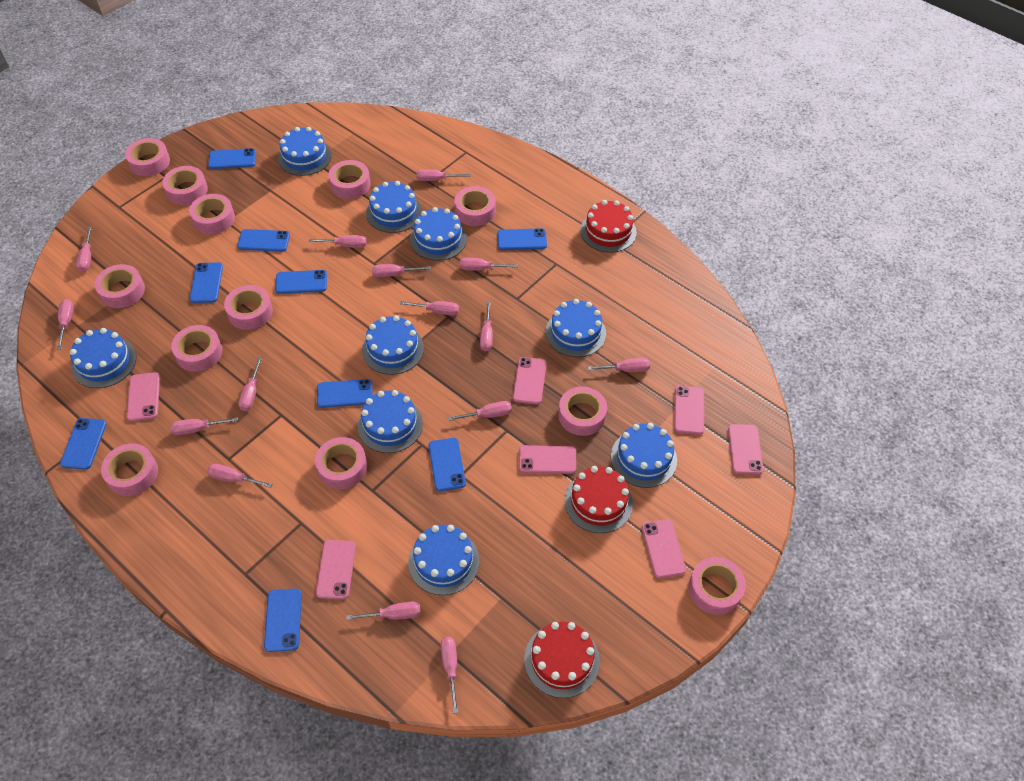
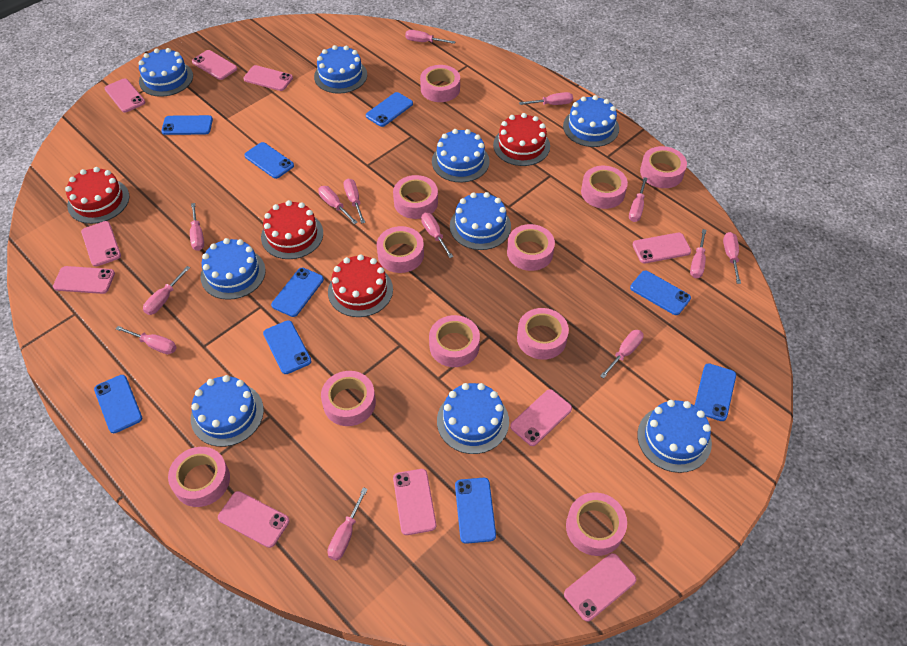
pink phone: [127,372,160,421] [316,540,356,599] [513,357,547,405] [519,445,576,474] [641,519,686,579] [674,386,704,435] [728,424,764,475] = 7 -> [53,266,115,294] [81,221,121,267] [104,78,145,112] [192,50,237,80] [218,491,290,548] [243,65,293,91] [393,469,436,535] [510,389,572,446] [564,553,637,622] [633,233,691,263] = 10
pink screwdriver: [57,299,74,349] [76,226,92,272] [170,417,238,435] [207,464,272,488] [238,357,262,411] [309,235,367,248] [346,601,421,620] [372,264,431,277] [400,301,459,316] [417,169,471,181] [441,637,458,714] [448,401,512,421] [460,258,518,271] [480,301,493,351] [588,358,650,372] = 15 -> [116,326,177,354] [143,266,190,315] [190,203,204,251] [318,186,357,224] [328,487,368,561] [343,178,365,224] [405,30,455,44] [421,213,453,258] [519,92,573,105] [600,330,644,379] [629,177,647,222] [690,229,706,278] [723,232,741,284] = 13
pink tape: [95,264,145,308] [101,444,158,496] [125,138,170,176] [162,166,208,205] [171,325,222,372] [189,194,235,234] [224,285,273,330] [315,437,367,489] [328,160,371,199] [454,186,496,226] [558,386,607,436] [688,557,746,615] = 12 -> [168,447,230,507] [321,371,376,426] [377,226,424,273] [393,175,438,219] [420,65,460,102] [429,315,480,367] [507,224,555,271] [517,308,569,360] [566,493,627,556] [581,166,628,209] [640,146,687,188] = 11
red cake: [524,621,600,698] [565,466,633,533] [580,200,637,253] = 3 -> [65,167,129,224] [261,200,323,259] [328,254,393,317] [493,113,550,166] = 4

